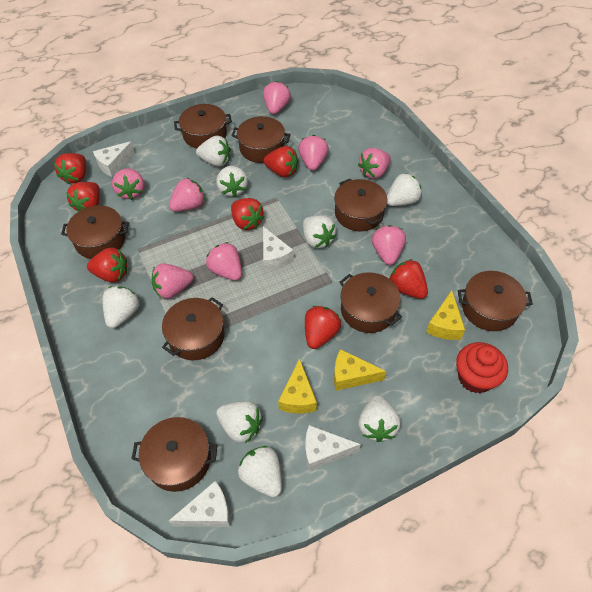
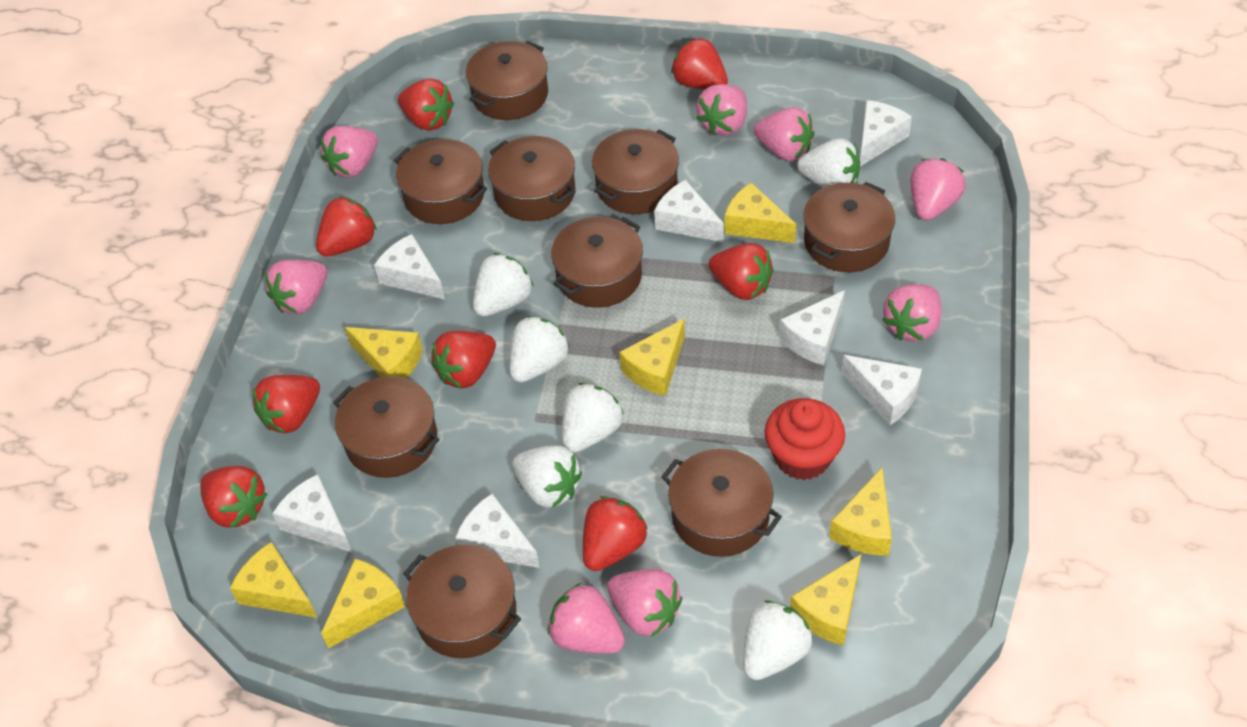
brown pot: [61,205,129,259] [131,417,217,492] [162,297,225,360] [174,104,232,148] [231,116,291,163] [334,179,388,231] [340,272,402,333] [458,271,533,331] = 8 -> [333,376,439,478] [394,139,487,224] [403,545,521,658] [466,41,548,120] [488,136,576,221] [551,217,643,308] [592,129,679,214] [661,449,782,557] [803,182,895,272] = 9
red strawberry: [54,153,86,184] [66,182,100,212] [87,247,127,283] [231,198,265,230] [263,146,298,178] [305,306,341,349] [389,259,428,299] = 7 -> [200,466,267,528] [253,375,320,433] [316,196,377,256] [398,78,454,131] [431,331,496,388] [583,496,648,571] [671,38,728,90] [708,243,774,300] = 8
white cheese: [93,141,135,177] [169,481,230,527] [263,227,294,271] [305,425,361,471] = 4 -> [272,474,352,552] [374,234,445,299] [455,494,540,568] [654,180,724,242] [779,290,845,365] [841,355,922,425] [860,100,912,167] = 7
white strawberry: [103,286,140,328] [196,136,230,167] [216,166,248,197] [216,401,263,443] [238,446,282,497] [303,216,336,248] [358,395,401,442] [387,173,422,206] = 8 -> [473,253,533,316] [509,316,570,383] [512,445,582,508] [562,383,624,453] [743,600,813,680] [797,138,860,188] = 6
yellow cheese: [278,358,317,414] [334,349,386,391] [426,290,465,340] = 3 -> [230,542,318,618] [321,559,406,648] [345,327,423,379] [619,319,685,396] [724,183,796,243] [790,554,861,646] [829,468,892,556] = 7

